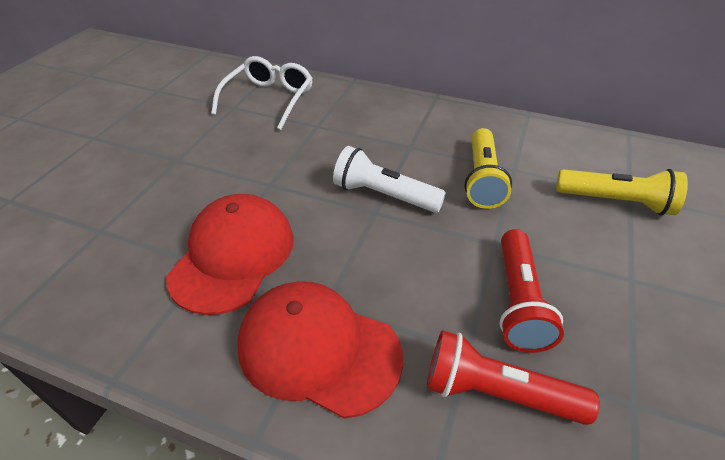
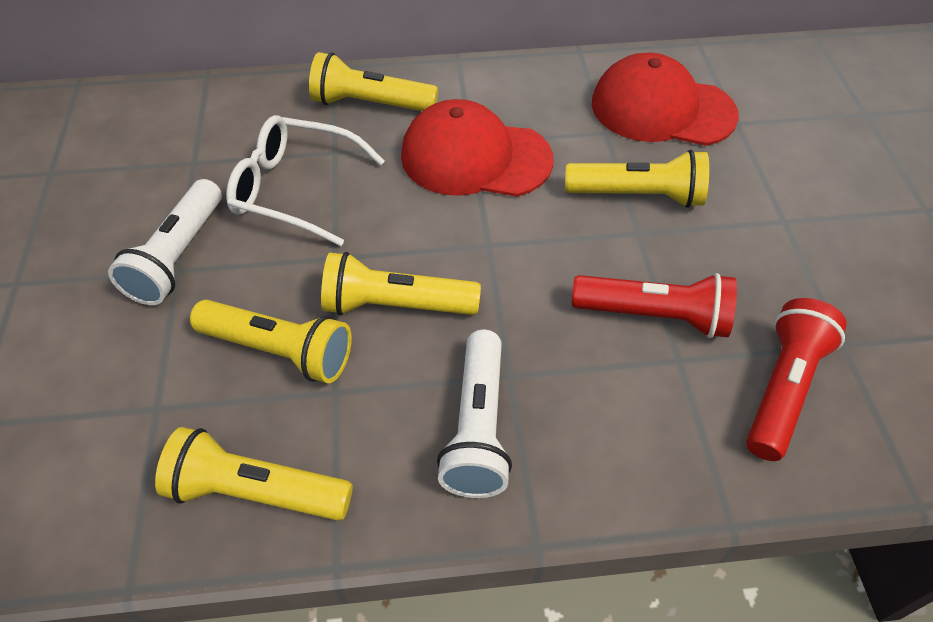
white flashlight: [333,146,446,213] = 1 -> [108,179,222,305] [437,330,512,498] = 2
yellow flashlight: [465,128,512,209] [556,169,688,215] = 2 -> [155,427,353,521] [190,300,352,383] [309,52,438,111] [321,252,481,315] [565,150,709,208] = 5

